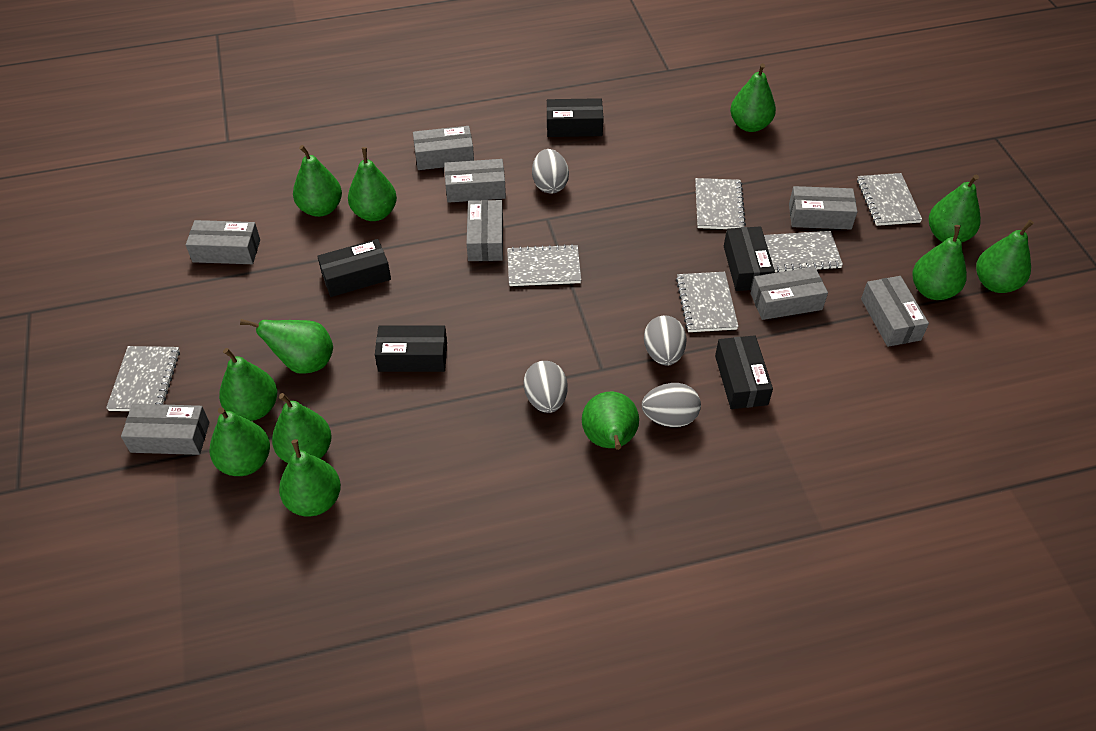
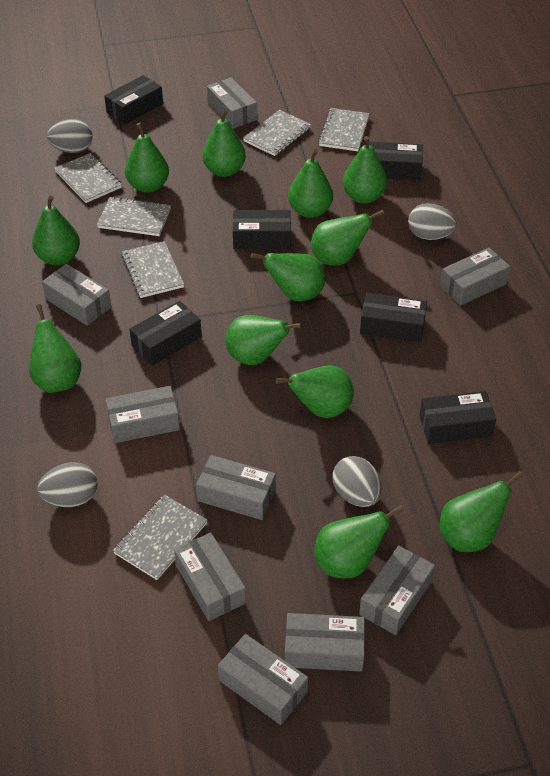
black box: [317,239,391,297] [375,325,447,372] [547,98,604,137] [715,335,773,409] [724,226,775,291] = 5 -> [104,75,163,125] [129,301,202,366] [233,210,291,249] [360,293,427,343] [369,142,423,181] [419,391,496,444] = 6
grey box: [121,404,209,455] [186,220,260,264] [413,126,474,170] [444,159,506,203] [466,200,503,261] [751,267,828,320] [789,186,857,230] [861,276,929,347] = 8 -> [42,264,111,326] [106,386,180,443] [174,533,246,621] [196,455,276,520] [207,77,257,129] [218,634,308,725] [285,613,365,672] [359,546,435,635] [440,248,510,306] = 9

